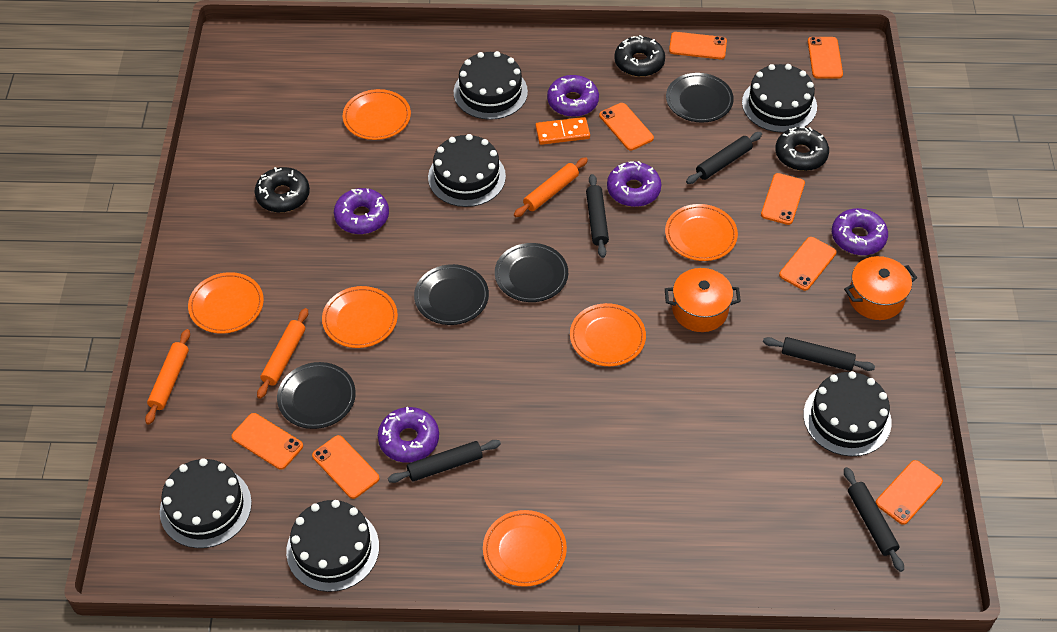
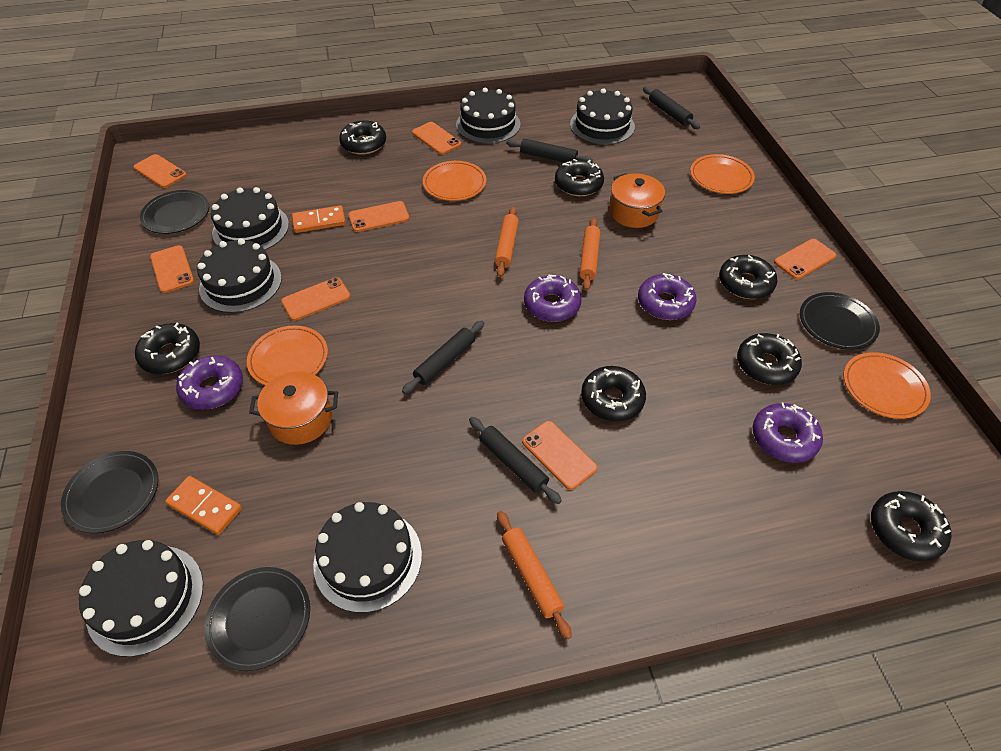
black donut: [255,167,310,213] [614,35,665,77] [775,127,829,171] = 3 -> [135,323,200,374] [339,120,386,155] [555,159,604,196] [581,366,646,421] [719,255,778,299] [737,333,802,385] [871,491,951,562] = 7
black rolling pin: [388,440,501,483] [586,174,609,258] [686,132,762,184] [763,337,875,371] [844,467,904,572] = 5 -> [402,321,484,394] [469,417,562,504] [506,139,593,162] [643,87,700,129] = 4
orange domino: [535,117,590,145] = 1 -> [165,476,242,535] [292,205,346,233] = 2
orange phone: [232,413,303,470] [312,435,379,499] [599,103,654,151] [669,32,727,59] [761,173,805,225] [779,237,837,291] [808,37,843,79] [876,460,943,525] = 8 -> [133,154,187,188] [150,245,194,293] [281,277,351,321] [349,201,409,232] [412,122,461,155] [522,421,598,490] [774,239,836,279] = 7
orange plate: [188,272,264,334] [322,286,398,348] [343,89,411,140] [483,510,567,587] [570,303,646,366] [665,204,738,261] = 6 -> [247,325,328,385] [423,161,486,201] [690,154,755,194] [844,352,931,419] = 4
purple donut: [334,188,389,234] [378,407,439,463] [547,75,599,117] [607,161,661,207] [832,208,888,255] = 5 -> [176,355,243,410] [524,274,582,322] [638,273,696,320] [753,402,823,463] = 4

